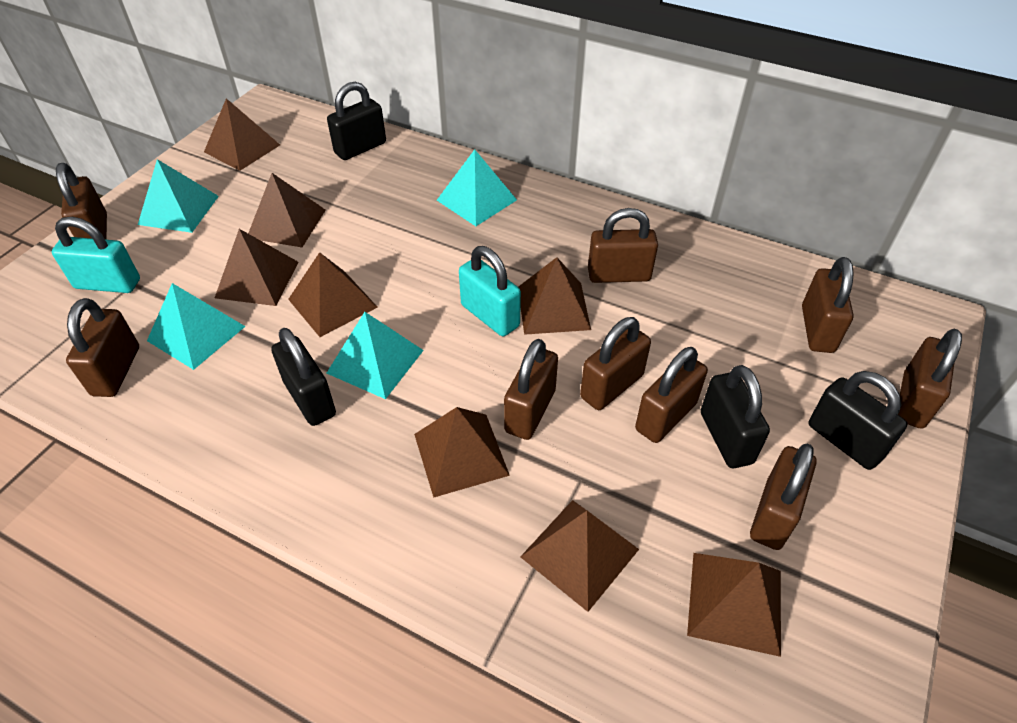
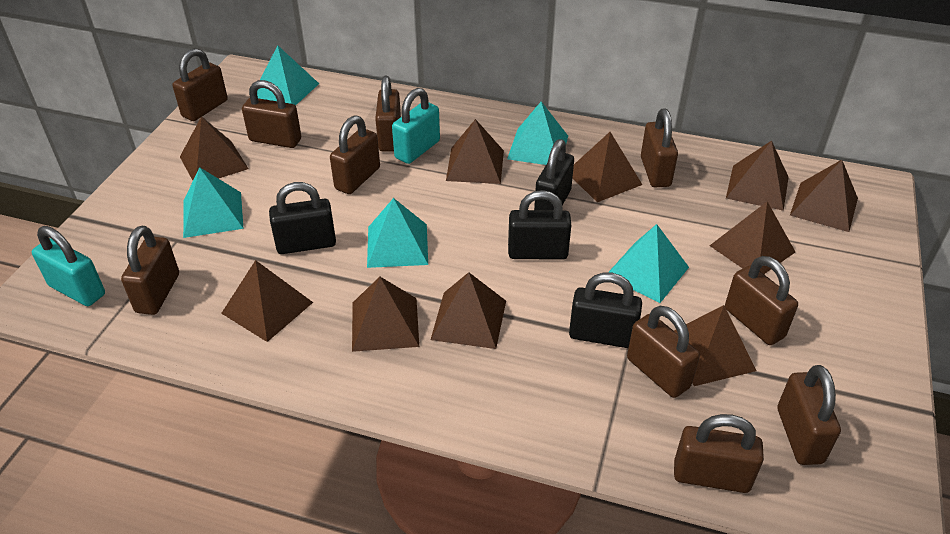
brown padlock: [56,163,107,240] [66,298,139,397] [504,339,558,440] [580,317,651,410] [588,208,658,283] [635,347,708,443] [750,444,817,550] [802,257,854,353] [898,329,962,429] = 9 -> [121,226,179,315] [172,48,228,121] [242,80,301,148] [330,115,380,194] [375,76,401,152] [627,306,700,398] [641,109,678,187] [674,414,764,493] [725,256,798,345] [778,365,841,465] = 10
brown pyramid: [204,98,280,171] [215,229,299,306] [248,173,326,247] [288,252,378,337] [414,407,510,498] [518,257,591,335] [520,500,639,612] [687,553,781,657] = 8 -> [180,116,249,180] [221,260,313,342] [352,277,419,352] [431,272,506,349] [446,119,504,184] [573,132,642,202] [674,305,757,386] [710,201,795,274] [726,141,789,211] [790,160,858,232] = 10
turquoise pyramid: [138,159,219,233] [147,283,246,370] [327,312,424,399] [437,149,517,226] = 4 -> [183,167,244,238] [257,45,319,106] [367,198,428,268] [507,102,568,165] [608,224,689,303] = 5

